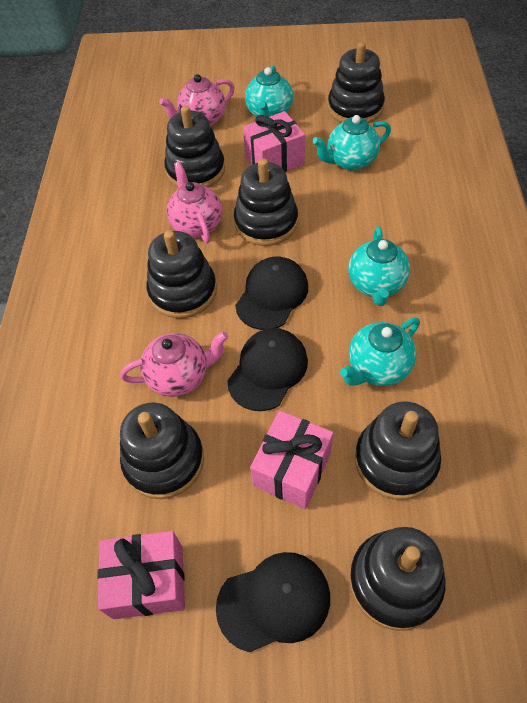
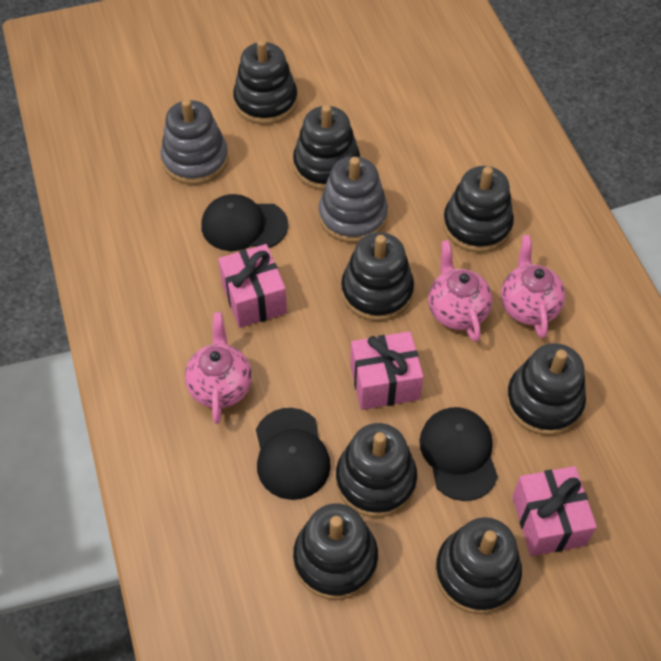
black stacking toy: [120,403,204,499] [146,230,217,318] [164,106,225,188] [234,159,298,246] [328,42,385,123] [349,527,446,631] [355,401,441,500] = 7 -> [233,40,298,125] [293,105,360,190] [293,503,378,600] [336,423,417,517] [341,232,414,321] [435,517,522,614] [443,166,514,253] [506,343,586,436] = 8
grey stacking toy: none = 0 -> [161,99,229,185] [319,156,388,243] = 2
turquoise teapot: [245,65,293,117] [312,115,391,171] [340,317,420,386] [348,227,410,306] = 4 -> none = 0

